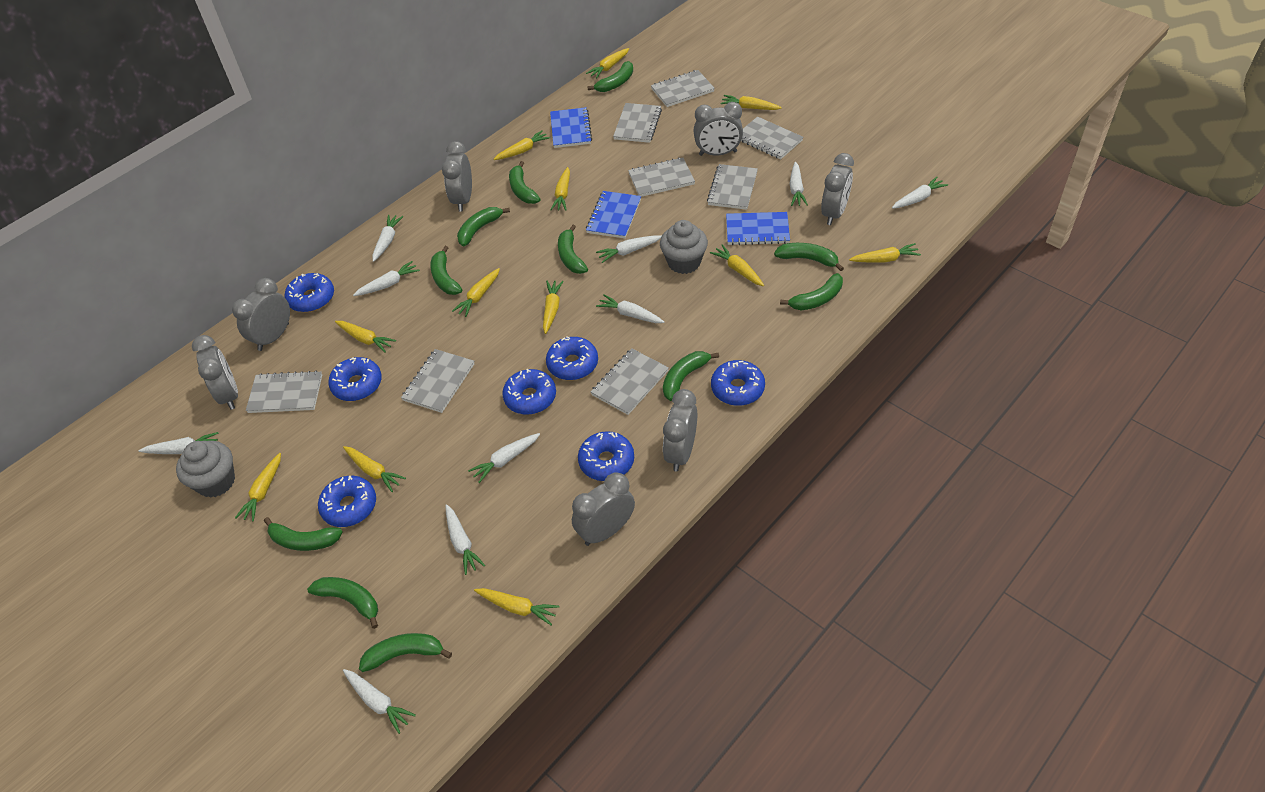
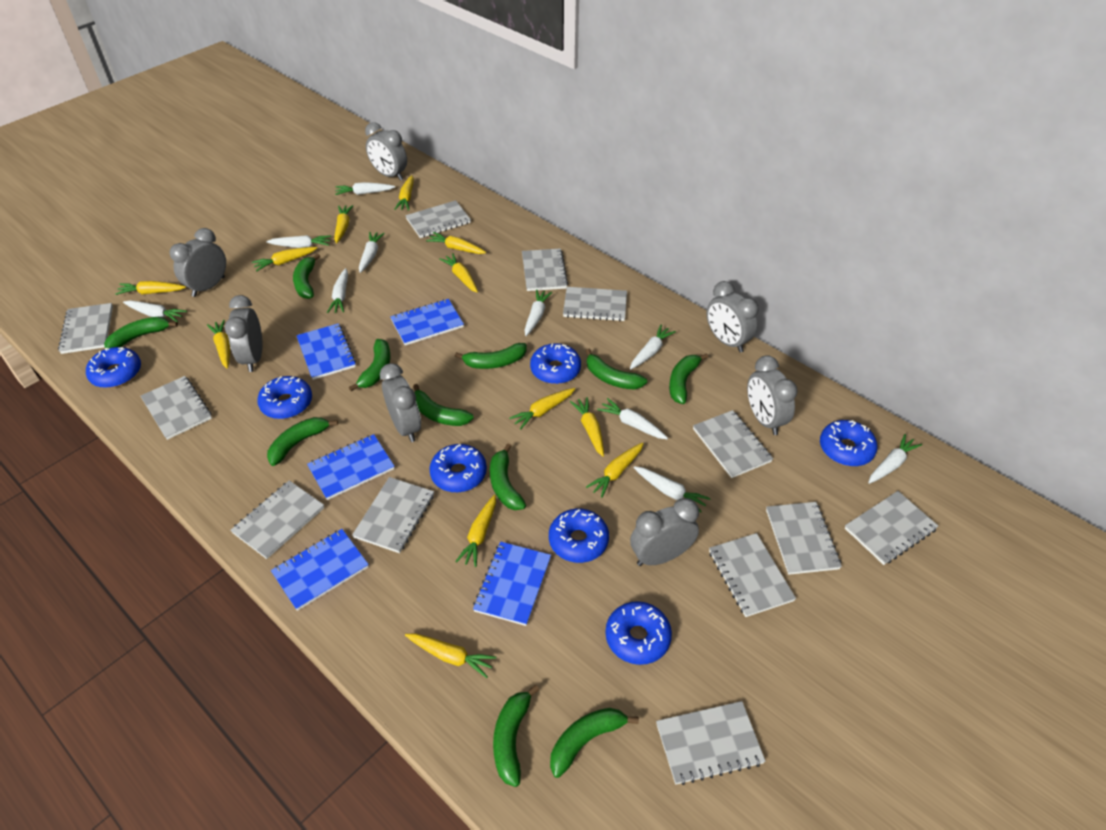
blue notebook: [550,107,592,148] [586,191,641,238] [726,212,790,245] = 3 -> [271,529,369,611] [296,323,356,380] [307,434,395,500] [390,299,464,346] [473,542,551,626] = 5
grey cupcake: [176,441,235,498] [660,220,708,274] = 2 -> none = 0
grey notebook: [246,371,322,413] [401,349,474,413] [591,348,669,415] [613,103,662,143] [628,157,695,197] [651,70,715,107] [707,164,758,210] [741,116,803,159] = 8 -> [58,303,113,354] [141,376,212,440] [230,480,324,559] [352,477,434,553] [405,200,471,238] [522,248,568,291] [563,287,627,321] [656,701,766,785] [693,410,773,478] [709,533,796,617] [766,502,842,575] [845,491,938,565] = 12

